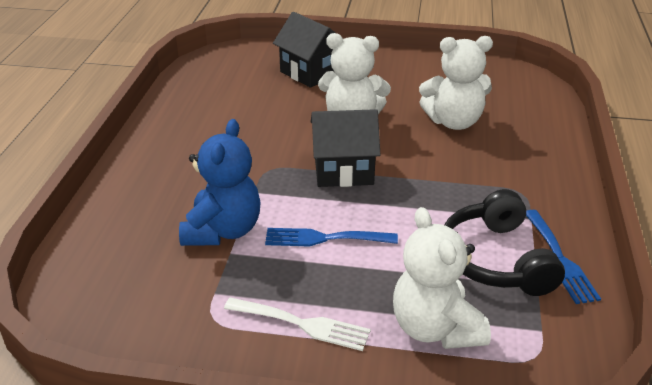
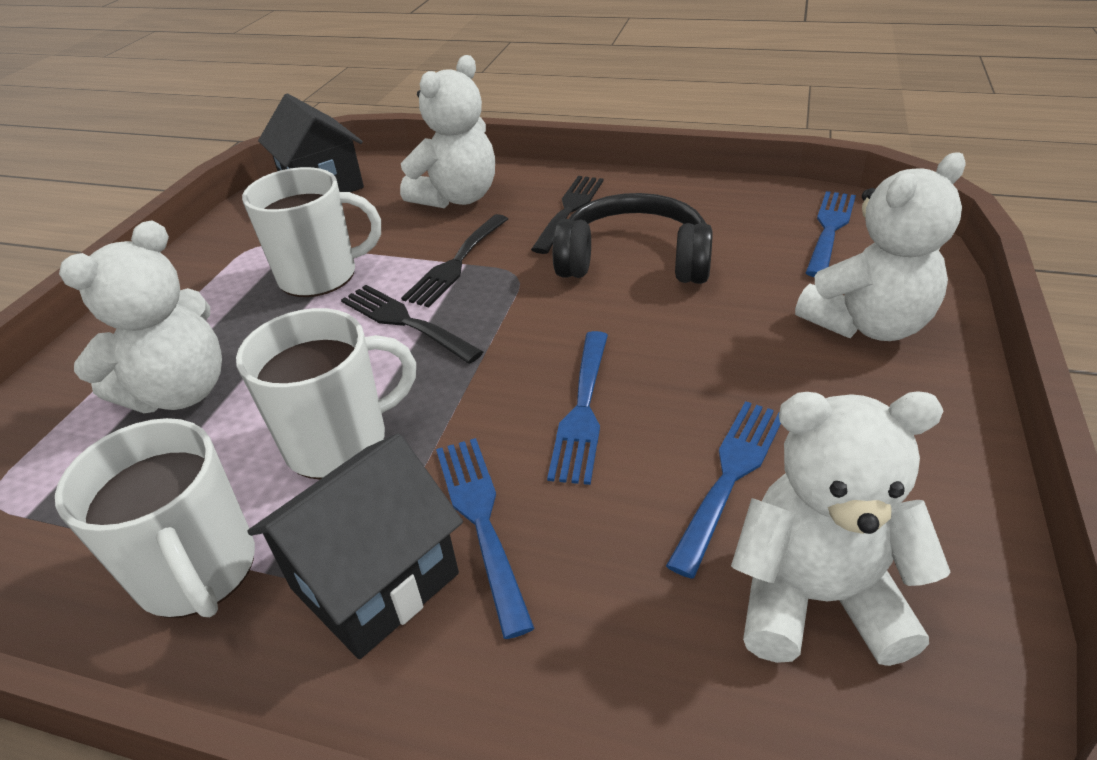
black fork: none = 0 -> [341,285,483,364] [401,214,508,307] [531,176,604,254] = 3
blue fork: [265,228,398,247] [526,210,601,304] = 2 -> [436,438,535,639] [547,331,608,485] [666,401,781,579] [806,191,856,277] = 4
blue teddy bear: [179,119,261,246] = 1 -> none = 0
white fork: [224,297,371,351] = 1 -> none = 0
white mug: none = 0 -> [55,418,255,618] [236,308,416,479] [242,167,381,297] = 3
white teddy bear: [318,33,391,114] [393,207,491,349] [419,36,493,130] = 3 -> [59,220,222,413] [400,55,495,208] [731,391,951,666] [795,153,966,341] = 4

